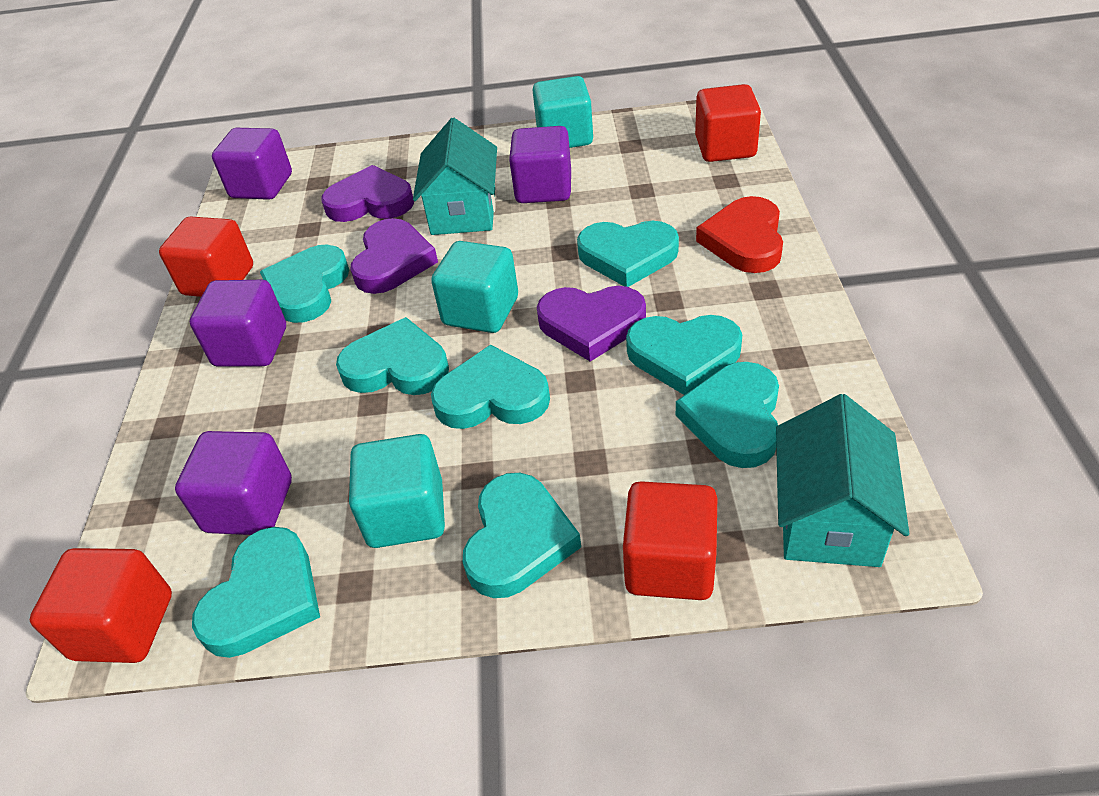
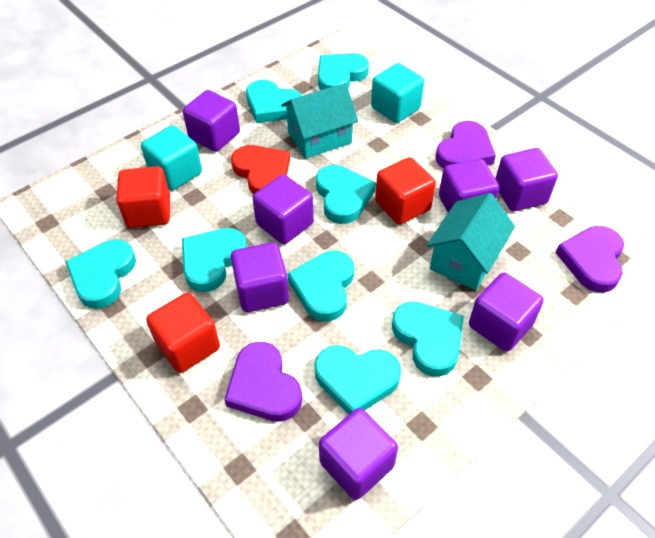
purple cube: [175,431,292,535] [190,280,286,367] [212,128,292,200] [509,126,571,203] = 4 -> [183,90,240,152] [231,242,289,312] [252,174,314,244] [319,408,398,500] [439,159,499,212] [469,273,544,352] [495,148,558,211] = 7
red cube: [30,548,172,663] [159,216,253,297] [623,481,717,600] [695,84,761,162] = 4 -> [116,166,170,228] [146,293,220,373] [375,157,436,225] = 3
turquoise cube: [349,434,445,548] [431,241,518,333] [533,76,593,148] = 3 -> [141,125,202,191] [371,63,424,123] = 2

